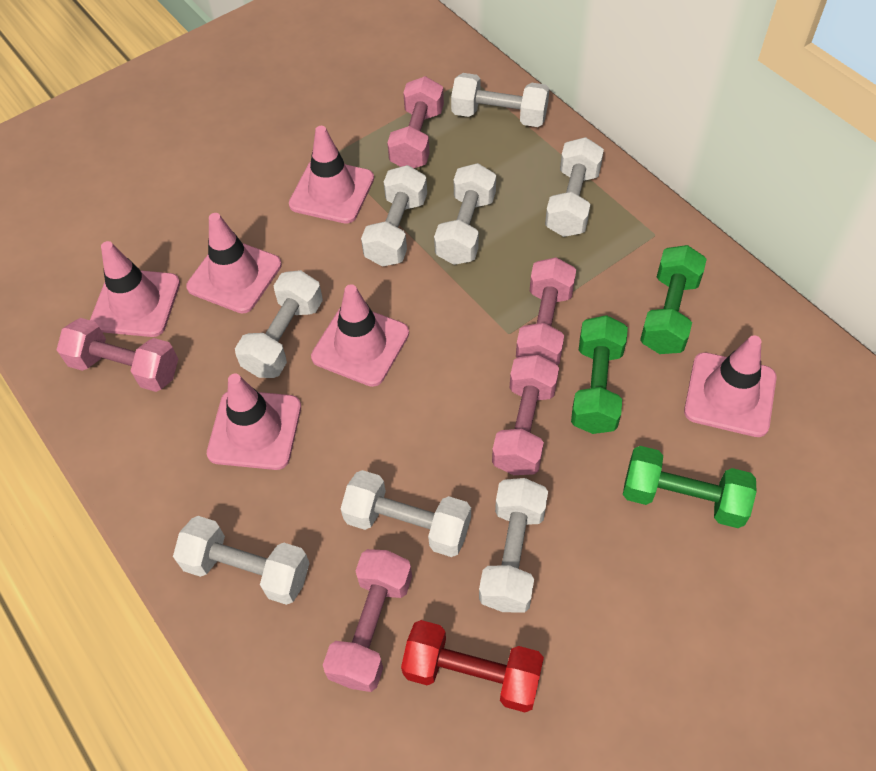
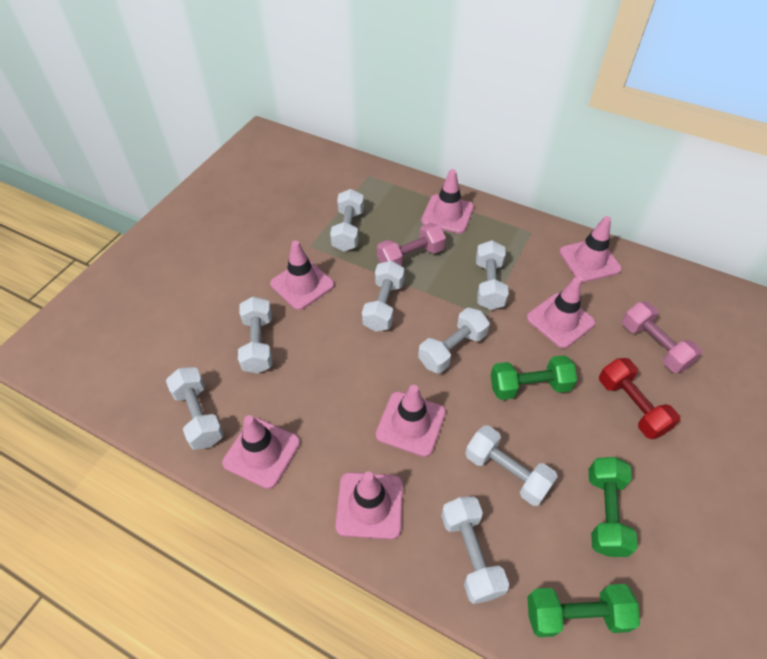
pink dumbbell: [57,318,178,392] [323,549,412,692] [387,76,444,168] [492,355,559,475] [516,257,576,365] = 5 -> [377,223,446,266] [622,302,702,373] = 2
pink traffic cone: [90,241,180,337] [186,213,282,314] [207,374,301,470] [289,126,374,224] [311,284,409,387] [684,335,777,437] = 6 -> [222,415,300,489] [270,241,335,310] [335,471,403,539] [376,385,446,457] [421,169,474,234] [527,277,595,348] [559,216,622,282] = 7

